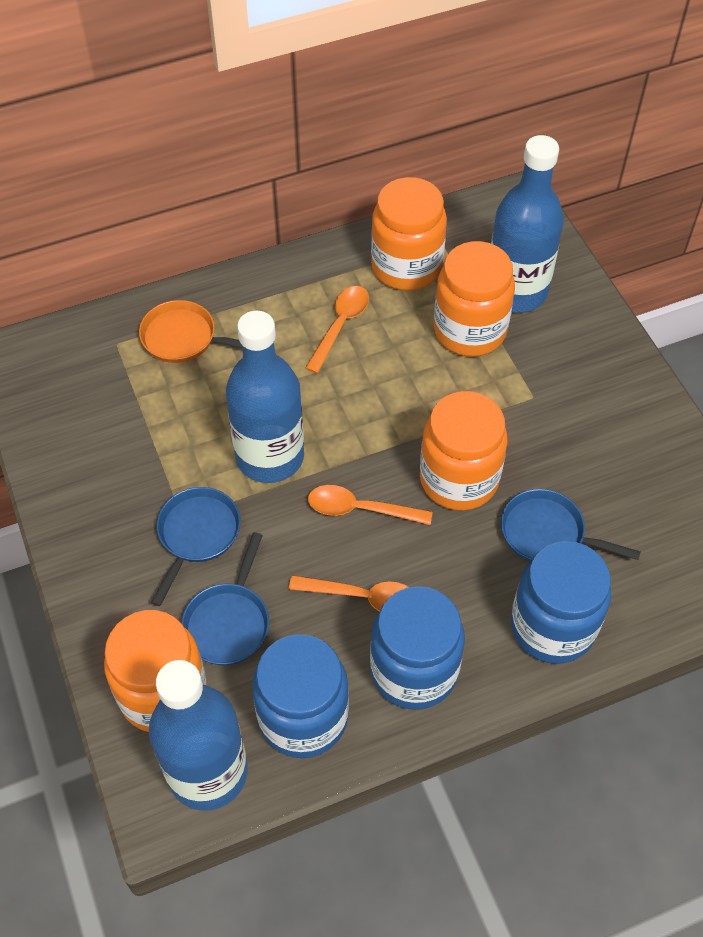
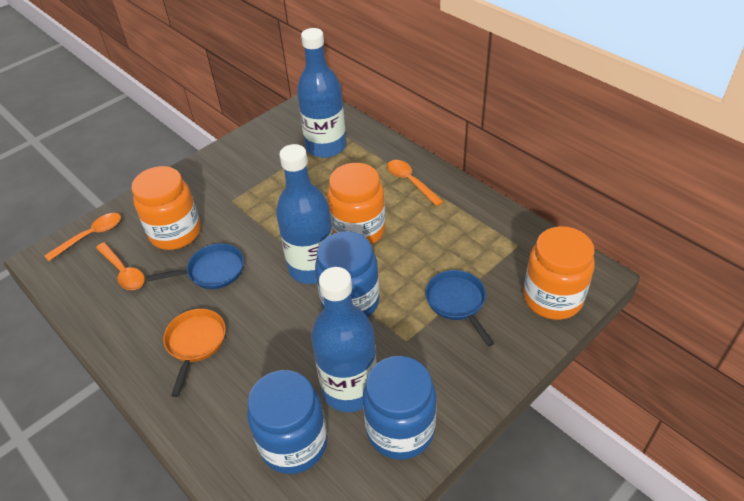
blue pan: [151,487,241,606] [181,532,269,665] [501,489,641,562] = 3 -> [147,243,244,289] [425,270,494,347] = 2
orange jar: [104,610,207,732] [371,177,447,291] [420,391,507,511] [434,241,515,357] = 4 -> [131,166,201,250] [327,163,385,245] [523,226,595,320] = 3

